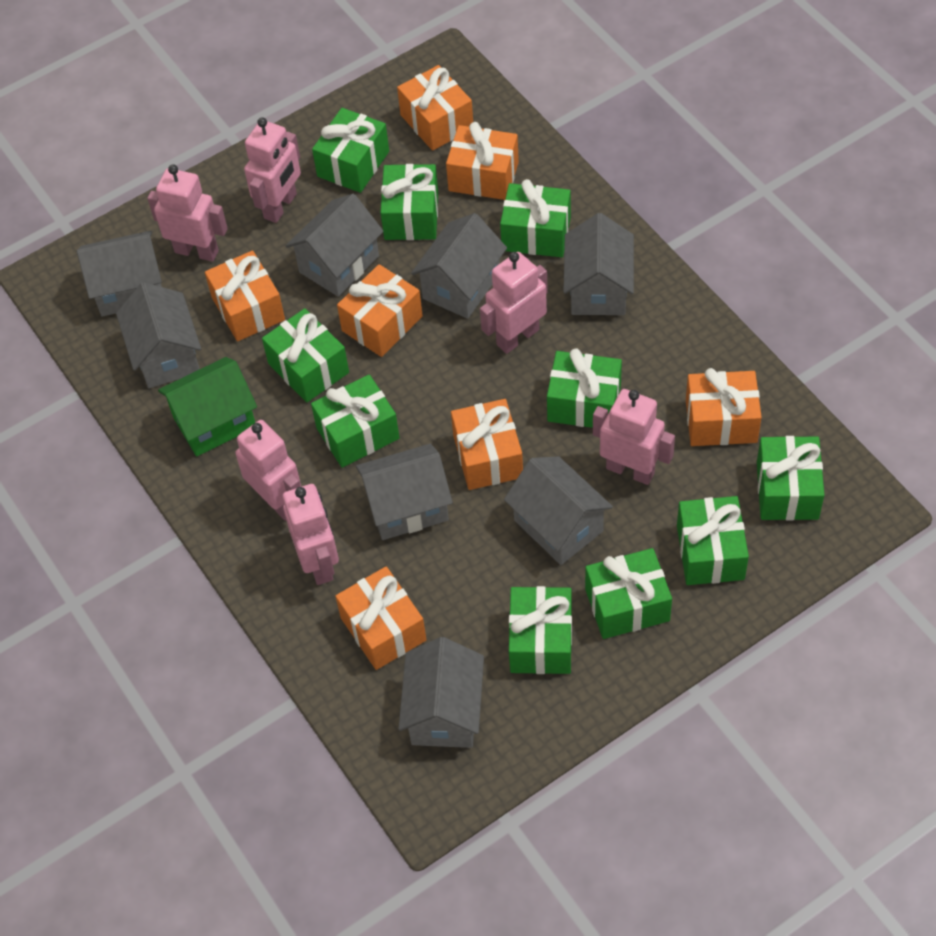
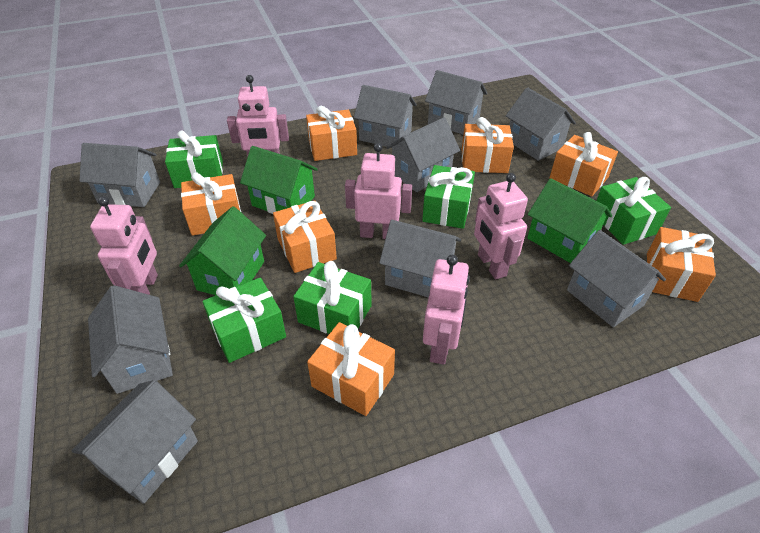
green gift: [262,308,349,402] [311,375,400,468] [312,108,389,193] [380,164,438,240] [500,179,571,257] [509,586,572,674] [547,348,622,428] [585,548,672,639] [677,496,749,585] [757,436,824,520] = 10 -> [165,130,223,188] [202,278,286,363] [293,261,372,334] [422,165,475,229] [596,177,671,245] = 5
green house: [158,357,257,456] = 1 -> [179,206,266,295] [240,146,318,214] [527,178,612,263] = 3
grey house: [77,231,162,317] [116,282,201,388] [286,194,384,297] [356,444,453,540] [398,637,484,748] [411,213,507,319] [504,456,613,565] [563,213,634,315] = 8 -> [72,380,198,504] [79,143,160,207] [88,285,173,394] [354,85,417,148] [379,220,461,298] [386,117,460,192] [425,70,487,134] [506,87,576,161] [567,230,666,327] = 9
pink robot: [147,165,228,262] [235,420,301,521] [244,117,301,223] [283,484,339,585] [480,252,548,354] [593,389,675,485] = 6 -> [90,196,158,295] [227,75,289,157] [345,143,412,239] [423,255,470,365] [474,173,528,279] = 5

